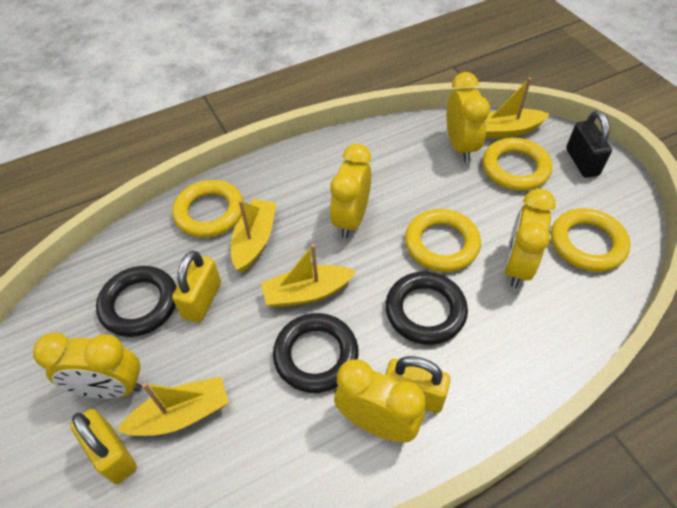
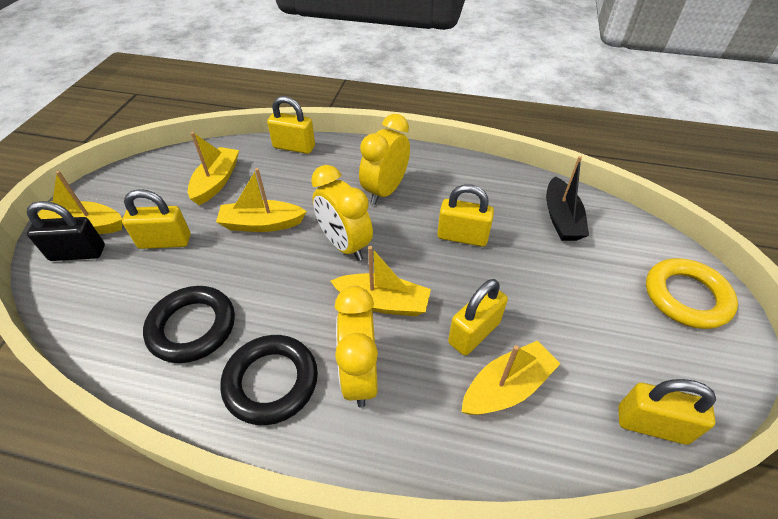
black boat: none = 0 -> [546,156,589,241] = 1
black ring: [96,266,176,337] [273,313,359,393] [385,272,468,345] = 3 -> [143,286,235,363] [220,335,318,425] = 2
yellow boat: [117,376,229,436] [231,199,276,272] [261,244,356,307] [485,78,550,139] = 4 -> [38,171,122,234] [188,132,239,205] [216,168,307,232] [331,246,431,316] [461,341,560,415] = 5
yellow clock: [33,333,142,399] [330,143,371,239] [334,359,426,442] [447,72,490,162] [504,188,556,288] = 5 -> [311,165,373,261] [335,286,378,408] [359,114,410,205] = 3
yellow padlock: [70,409,137,484] [172,251,221,323] [385,356,450,413] = 3 -> [122,189,190,249] [267,96,315,154] [437,184,494,247] [448,279,508,356] [618,379,716,445] = 5
yellow ring: [173,180,244,238] [405,209,481,272] [482,138,552,191] [551,208,631,272] = 4 -> [646,258,738,329] = 1

